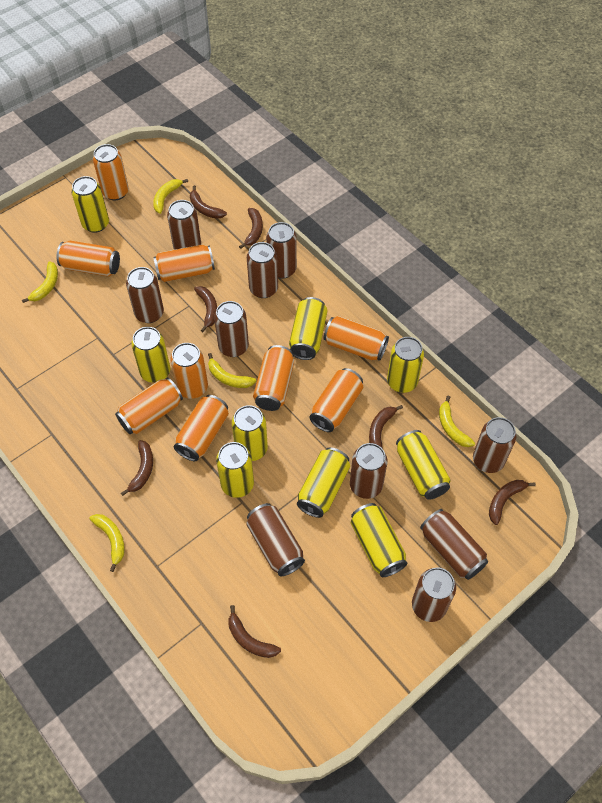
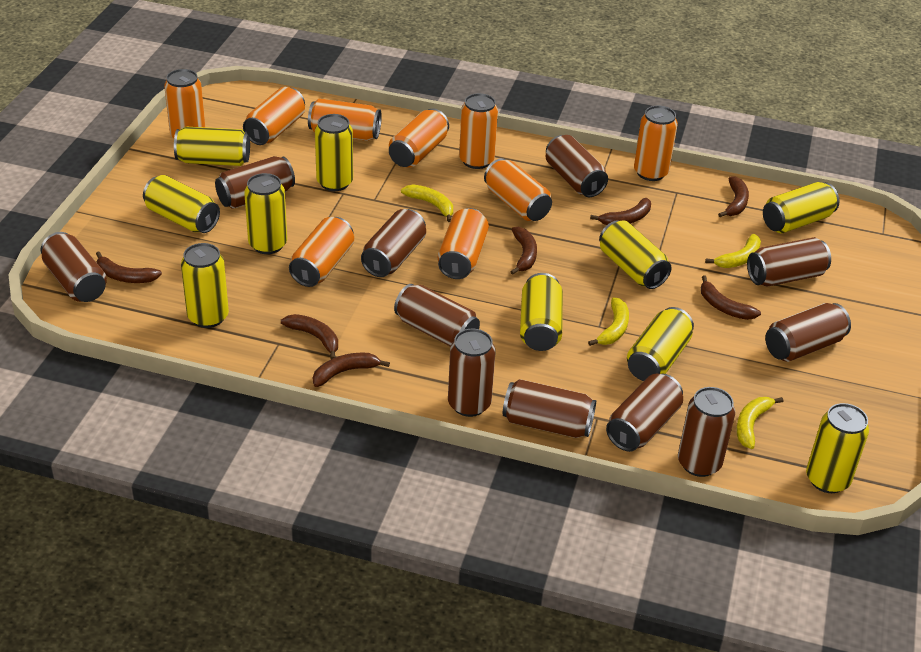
brown can: [126,267,164,323] [167,200,201,250] [214,301,249,357] [246,503,305,576] [247,242,278,298] [266,222,297,279] [350,443,388,499] [412,568,456,622] [420,509,488,580] [473,417,517,473] = 10 -> [41,232,107,302] [215,156,295,209] [361,209,426,277] [394,284,480,347] [448,329,496,417] [503,379,596,438] [546,135,608,197] [606,374,683,452] [678,387,735,477] [747,237,831,286] [765,303,851,362] = 11
yellow banana: [22,261,58,303] [89,514,125,572] [153,179,188,214] [208,353,256,388] [439,396,475,447] = 5 -> [401,184,453,222] [588,297,629,346] [705,234,761,268] [736,397,783,449] = 4
yellow can: [71,176,109,233] [131,327,170,383] [216,442,254,498] [232,405,268,461] [289,297,327,360] [297,447,350,518] [351,503,407,577] [387,337,424,393] [396,430,451,500] = 9 -> [143,175,220,233] [174,127,250,166] [181,243,229,328] [244,173,287,254] [315,114,353,191] [520,273,563,351] [599,220,671,289] [627,307,694,381] [763,182,839,233] [806,403,869,493] = 10

